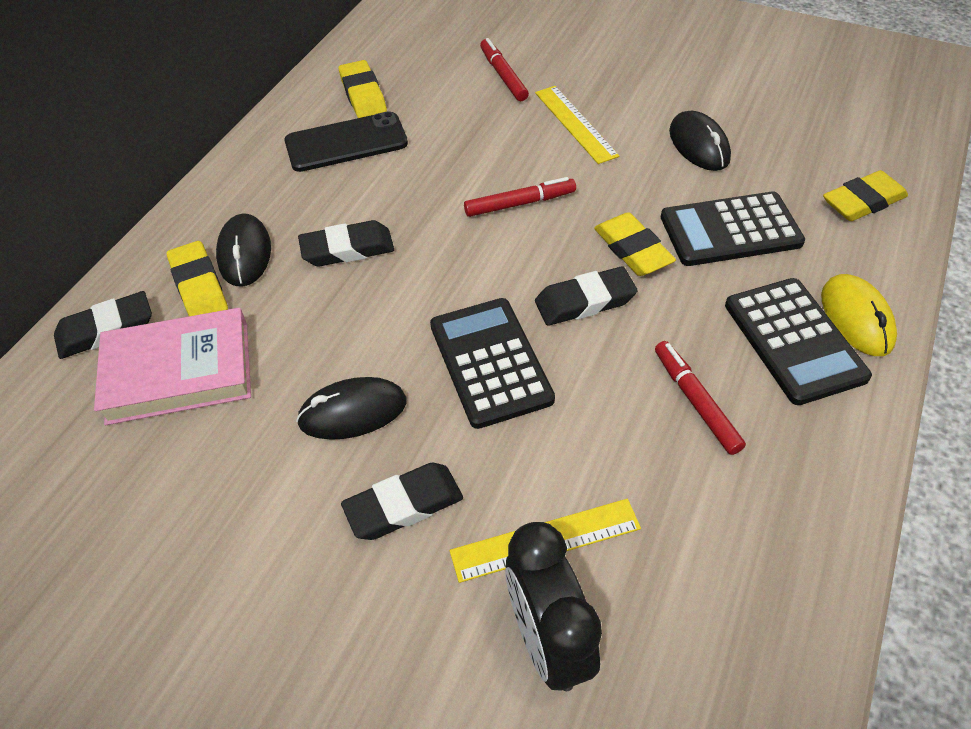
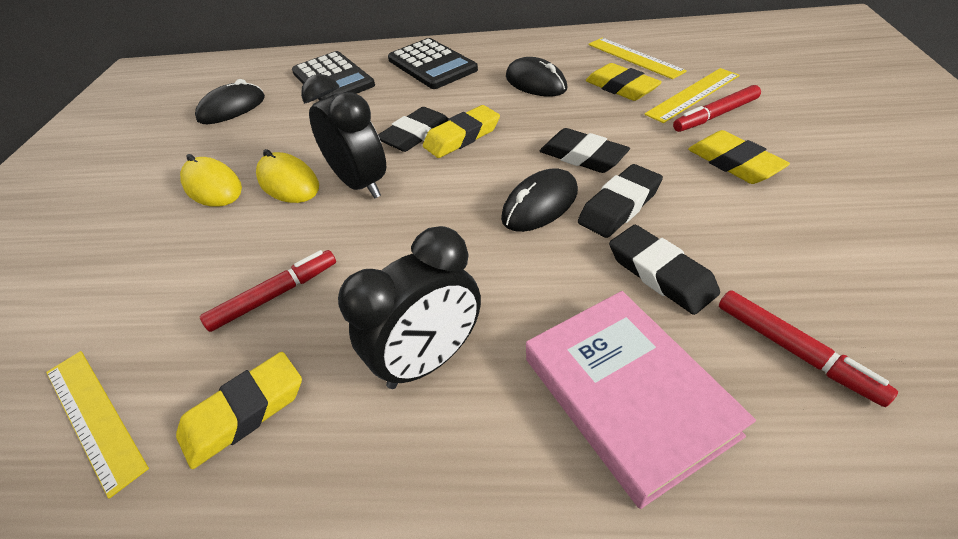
black calculator: [430,298,555,429] [661,191,805,266] [725,278,872,405] = 3 -> [292,51,375,100] [388,38,478,89] = 2
black clock: [505,522,602,691] = 1 -> [301,74,386,199] [338,226,481,389] = 2
black phone: [285,111,408,172] = 1 -> none = 0
yellow mouse: [821,274,897,356] = 1 -> [180,154,242,207] [256,149,319,203] = 2
yellow ruler: [449,499,641,583] [535,86,619,164] = 2 -> [46,351,149,499] [588,38,687,79] [644,68,739,123] = 3

